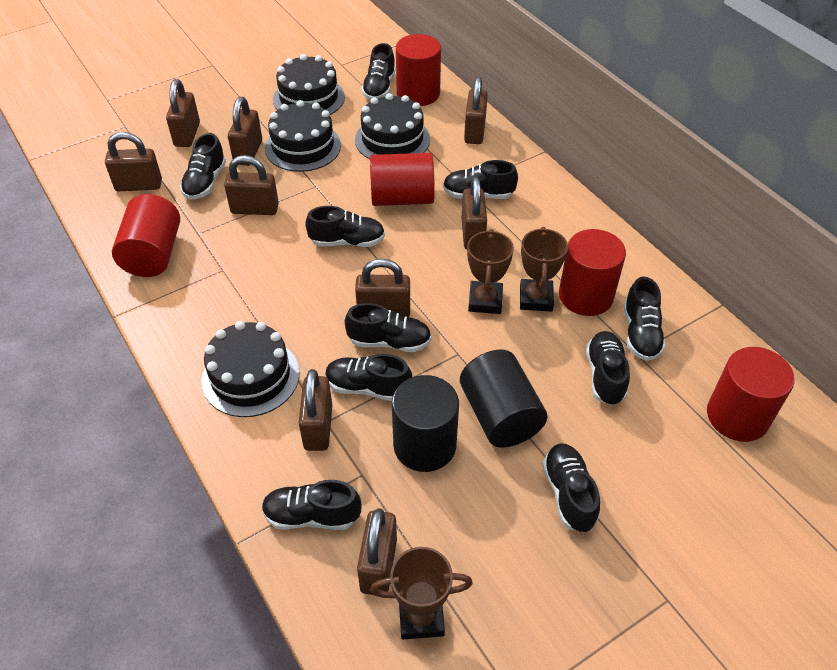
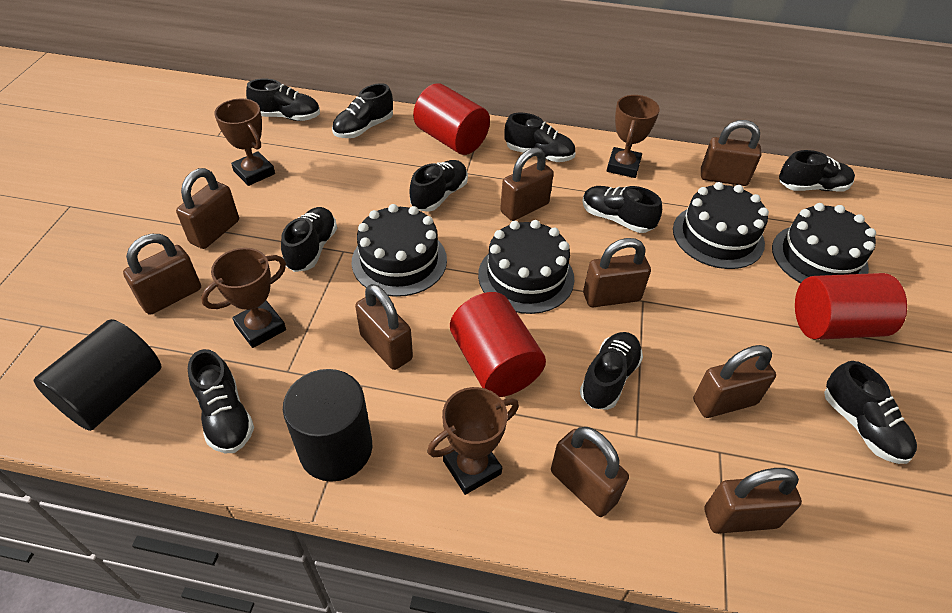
brown trophy: [370,547,473,639] [467,229,514,314] [520,227,568,311] = 3 -> [201,248,286,348] [214,98,275,186] [427,387,519,495] [607,95,660,178] = 4
red cylinder: [112,194,180,277] [370,153,435,206] [396,34,441,106] [559,229,626,316] [707,347,795,442] = 5 -> [413,83,490,155] [450,292,546,397] [795,273,907,340] = 3

